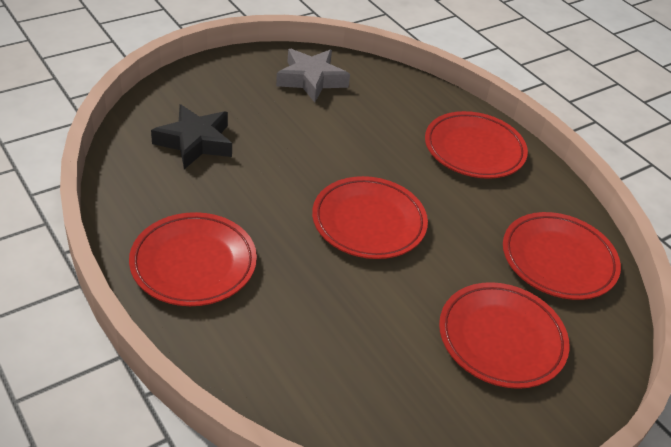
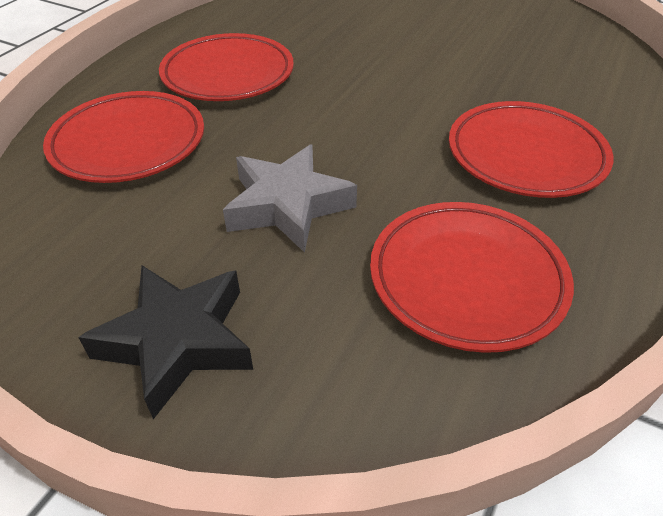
red plate: [129,212,257,306] [312,176,428,259] [425,111,528,179] [439,282,570,389] [503,212,621,300] = 5 -> [43,91,204,183] [159,33,294,101] [370,202,574,353] [449,101,614,198] = 4

